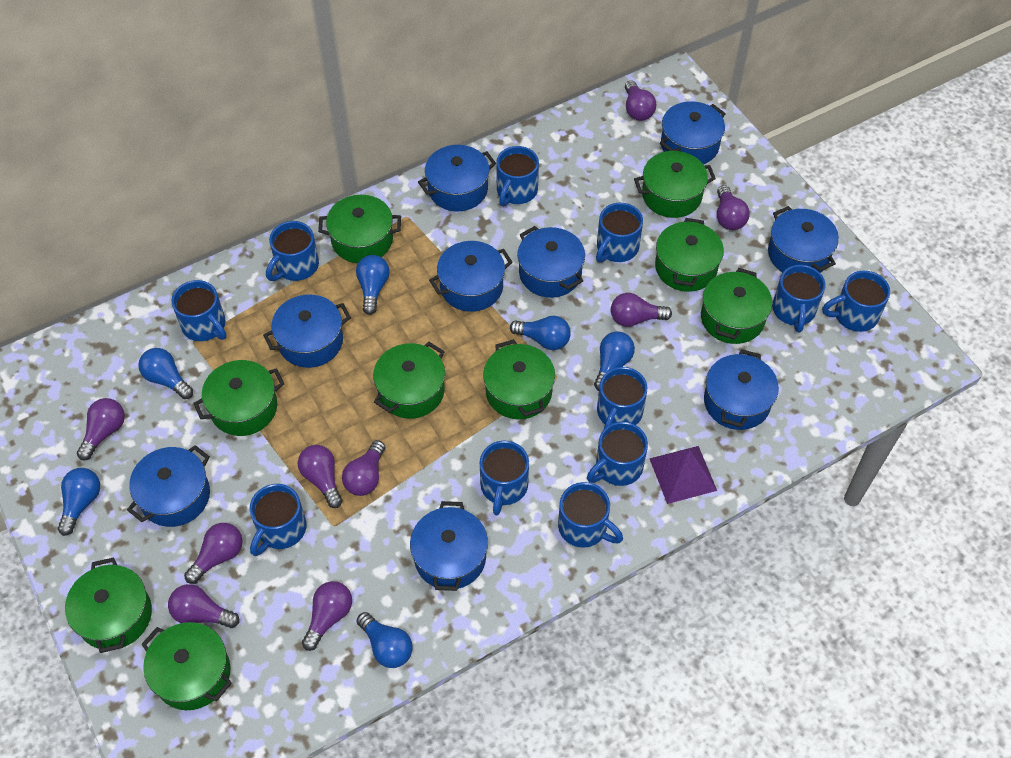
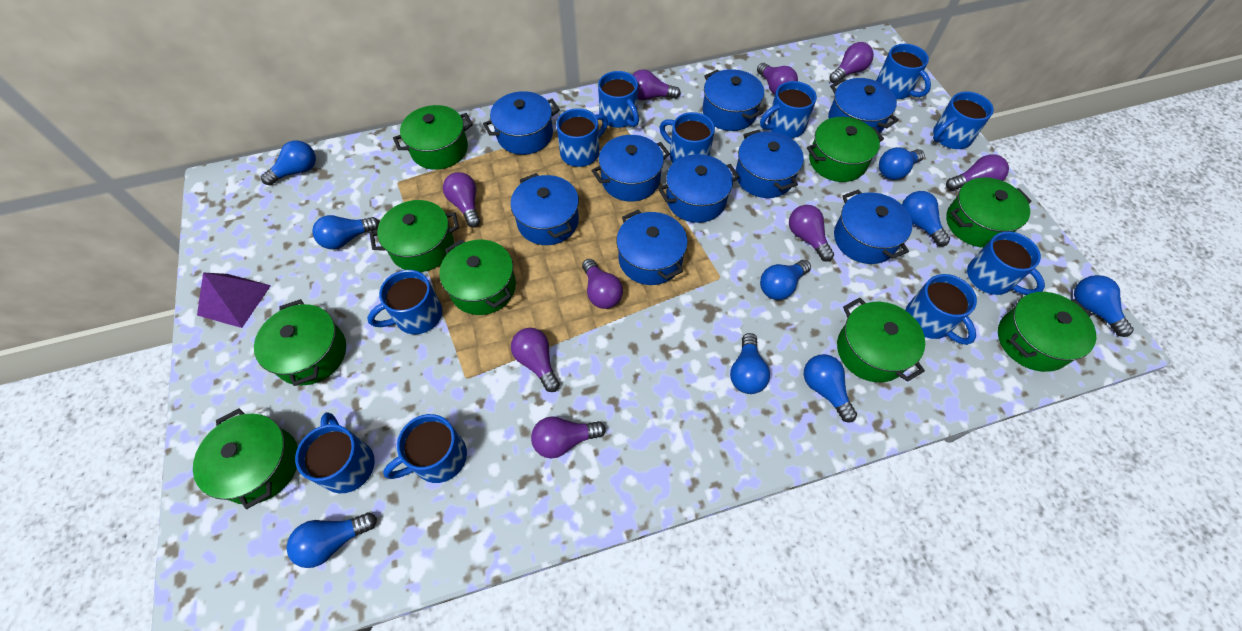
blue light bulb: [57,468,100,536] [138,348,193,399] [356,255,390,315] [356,612,413,668] [510,316,571,350] [594,331,635,391] = 6 -> [261,141,316,186] [287,513,377,568] [312,215,380,249] [730,333,770,394] [760,260,811,300] [804,354,857,423] [879,147,925,180] [902,191,950,246] [1074,275,1134,337] = 9

